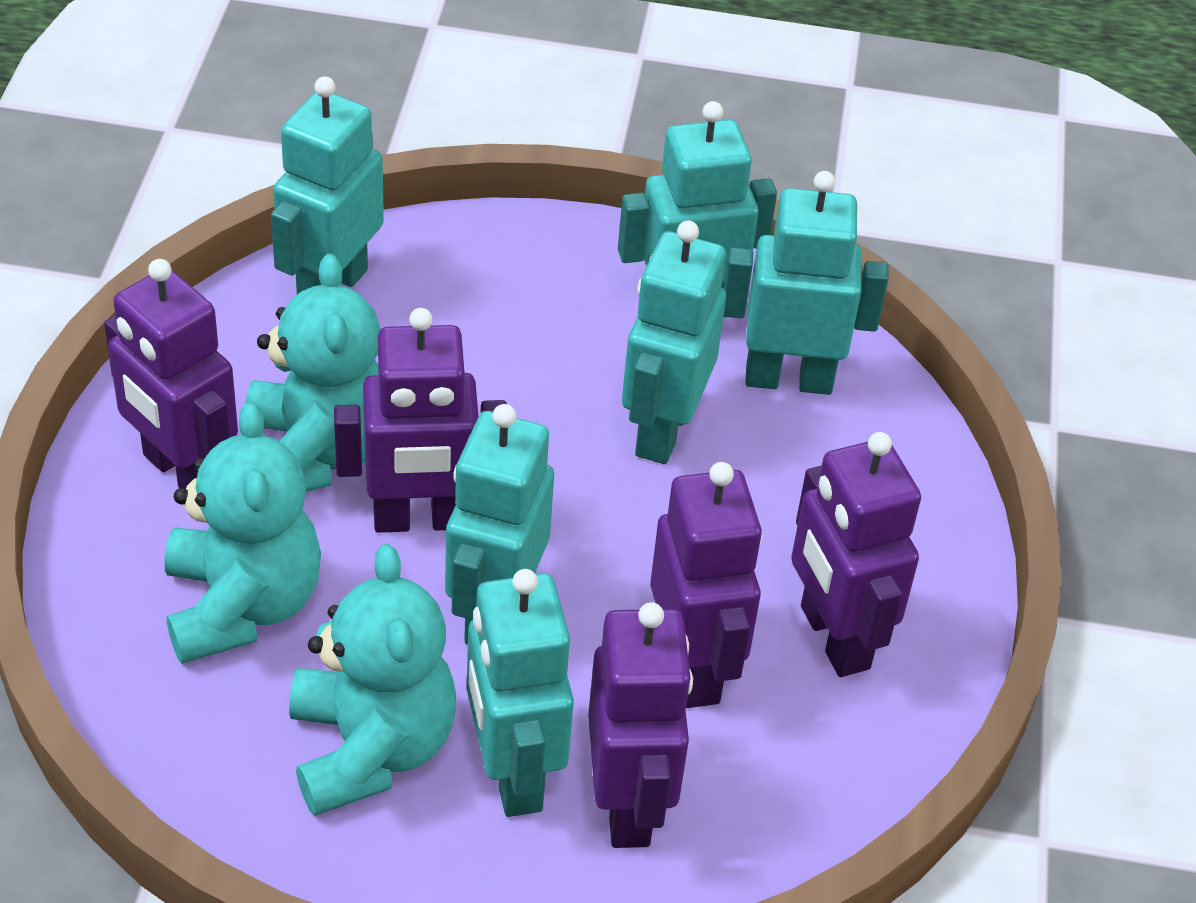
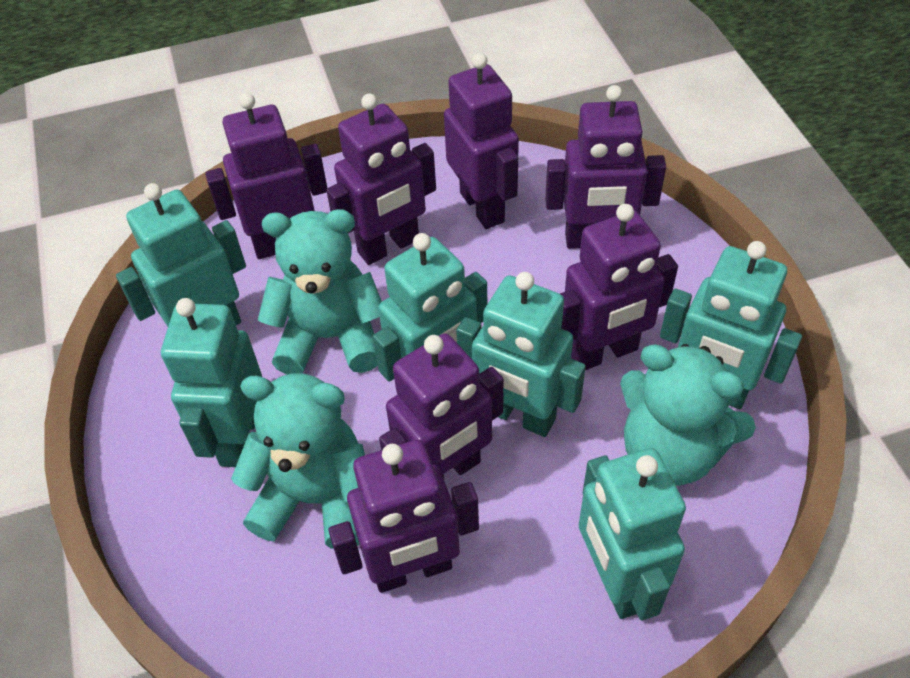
purple robot: [104,259,238,489] [334,308,507,533] [588,602,693,848] [650,462,762,708] [791,432,921,677] = 5 -> [205,93,327,259] [326,93,436,265] [328,440,479,593] [379,333,504,478] [444,53,519,229] [545,85,666,249] [560,204,678,370] = 7

